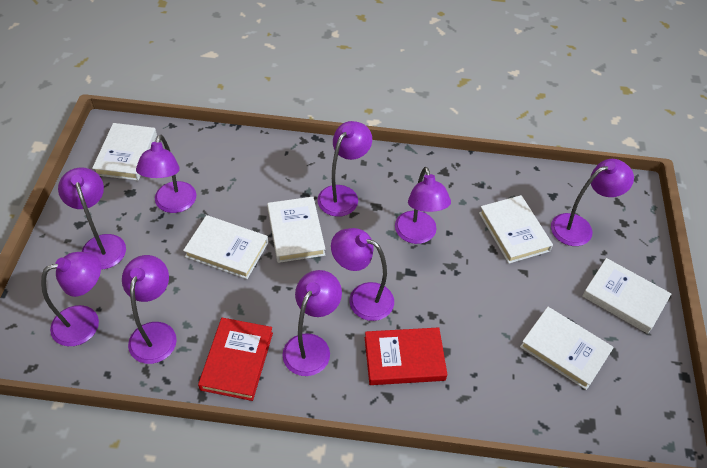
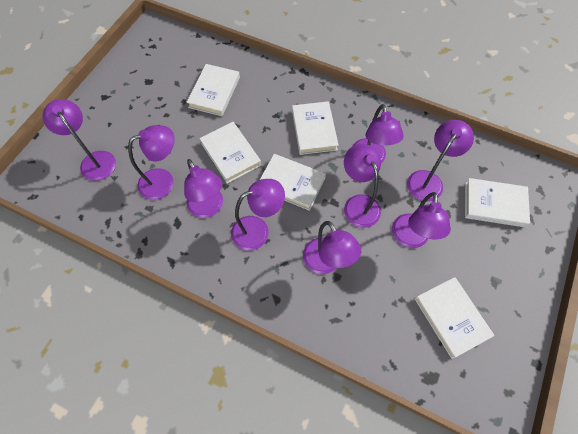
red book: [198,318,273,401] [365,327,447,385] = 2 -> none = 0

